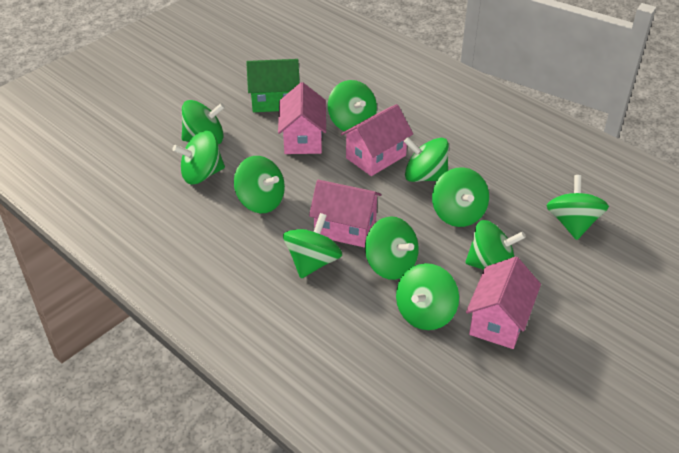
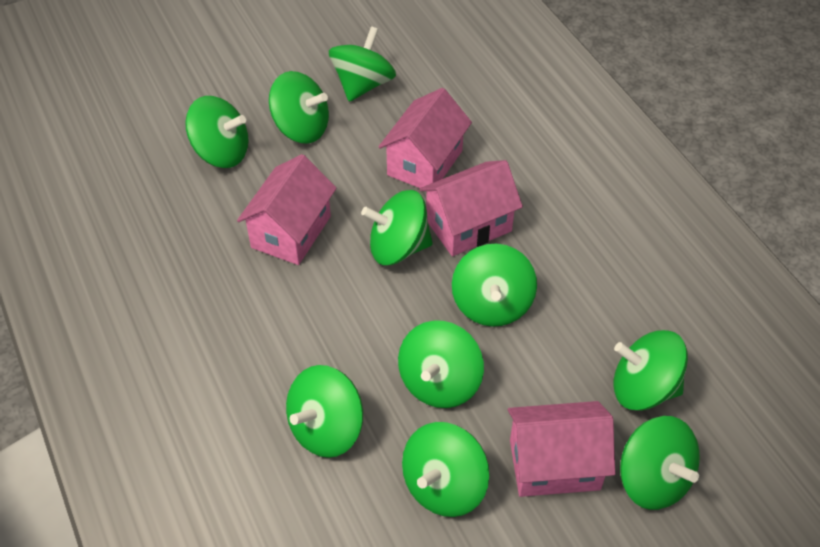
green house: [246,59,300,112] = 1 -> none = 0
green spinning top: [172,131,225,185] [182,100,225,144] [234,156,285,213] [283,213,342,278] [328,80,377,131] [365,216,419,280] [396,263,459,330] [404,137,449,182] [432,167,489,227] [465,220,526,270] [547,175,609,240] = 11 -> [185,96,248,168] [269,71,329,144] [286,365,363,458] [329,26,396,102] [361,190,433,265] [398,320,484,408] [402,422,489,517] [452,244,537,327] [613,330,688,411] [620,416,700,510] = 10

